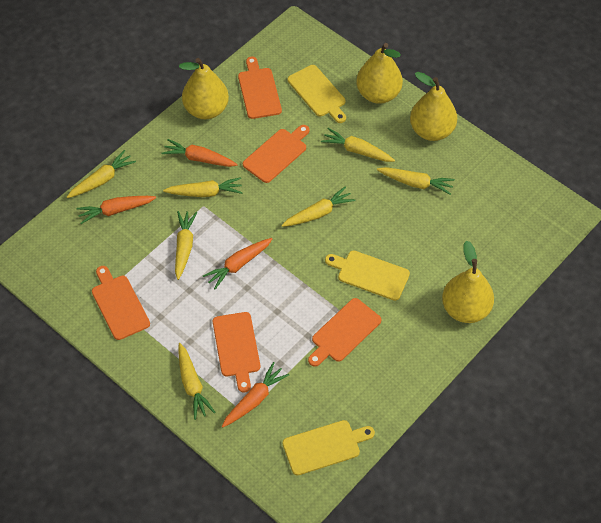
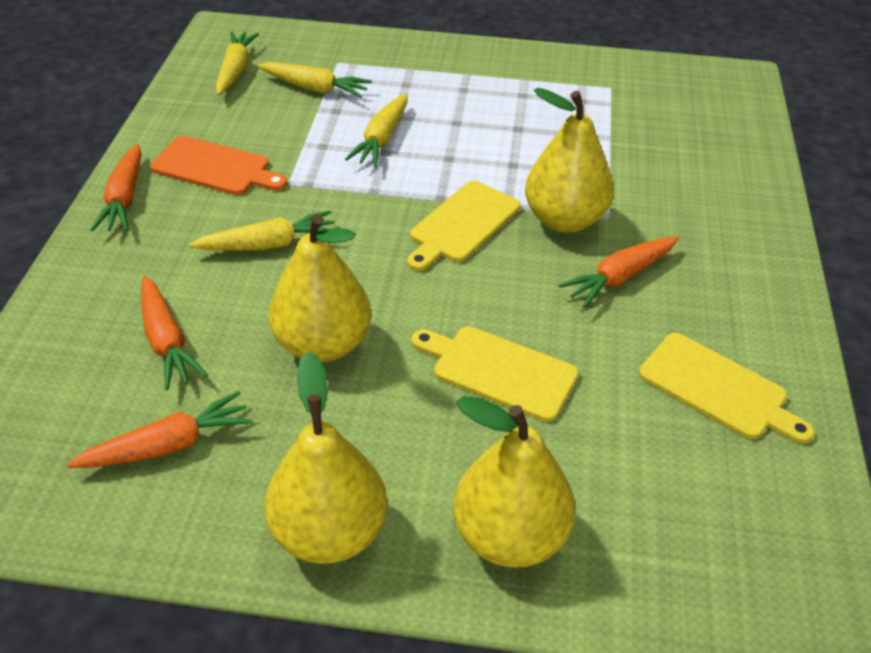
orange cutting board: [92,266,150,340] [213,312,260,393] [238,57,282,119] [243,125,310,183] [308,298,381,367] = 5 -> [150,136,287,195] = 1
yellow carrot: [67,150,136,198] [163,177,243,197] [175,211,198,280] [178,343,215,420] [282,187,355,227] [321,128,395,162] [377,167,455,195] = 7 -> [189,210,335,251] [216,31,259,95] [257,62,372,98] [345,93,407,167] = 4

